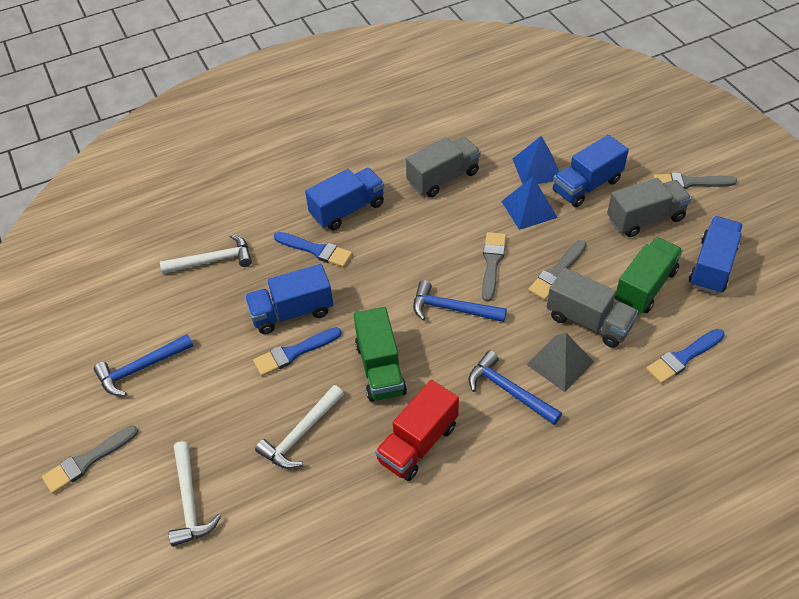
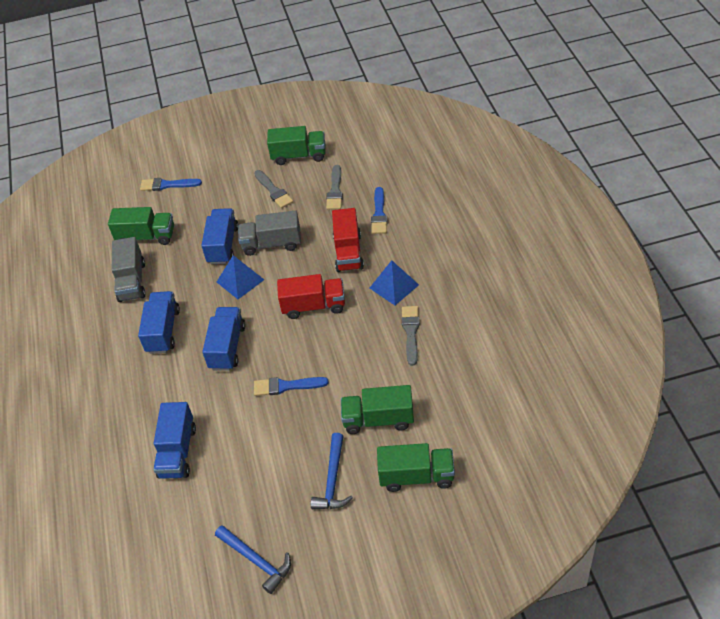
blue hammer: [94,334,193,396] [413,280,507,322] [469,351,562,425] = 3 -> [215,525,291,594] [311,433,353,509] = 2
green truck: [354,307,407,402] [615,237,683,313] = 2 -> [108,207,174,245] [267,126,325,165] [341,385,414,434] [377,443,455,492] = 4
grey brush: [42,425,138,494] [482,232,506,302] [528,240,587,300] [654,173,737,189] = 4 -> [254,170,293,208] [326,165,343,210] [402,306,420,366] = 3
grey pyramid: [526,333,594,392] = 1 -> none = 0
grey truck: [406,137,481,197] [547,268,639,348] [607,178,692,237] = 3 -> [112,237,146,302] [238,211,301,256] = 2
red truck: [375,380,459,481] = 1 -> [277,274,345,319] [332,208,364,272] = 2
white hammer: [160,234,252,274] [169,441,221,547] [255,385,344,469] = 3 -> none = 0

